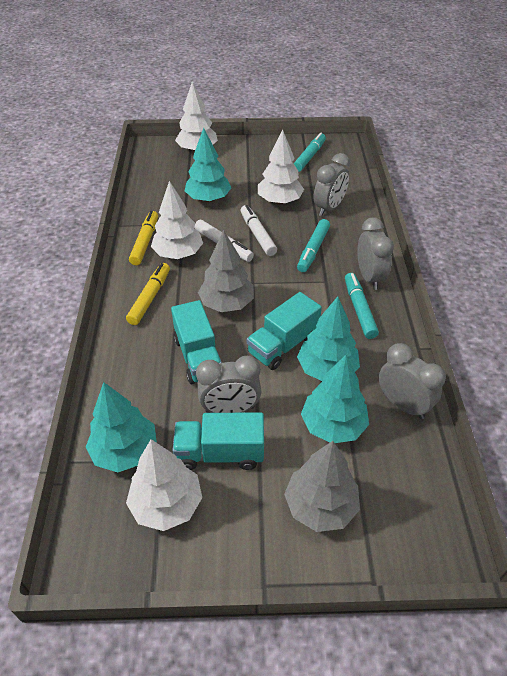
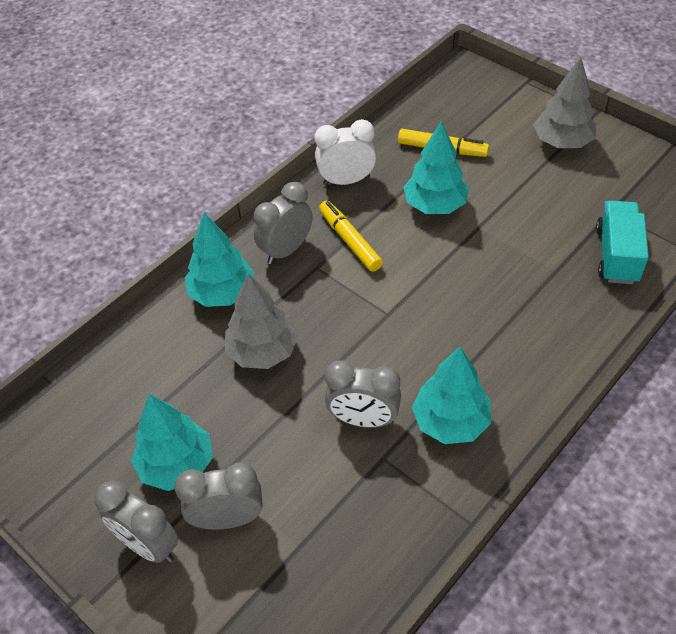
turquoise marker: [294,133,326,172] [297,219,330,272] [345,273,379,339] = 3 -> none = 0
turquoise truck: [171,300,222,384] [172,412,264,470] [247,292,322,370] = 3 -> [596,200,649,284] = 1
white clock: none = 0 -> [315,119,376,185] = 1
white marker: [195,220,254,262] [241,205,277,256] = 2 -> none = 0
white tree: [126,439,202,531] [151,181,203,259] [175,82,218,152] [258,130,304,205] = 4 -> none = 0

